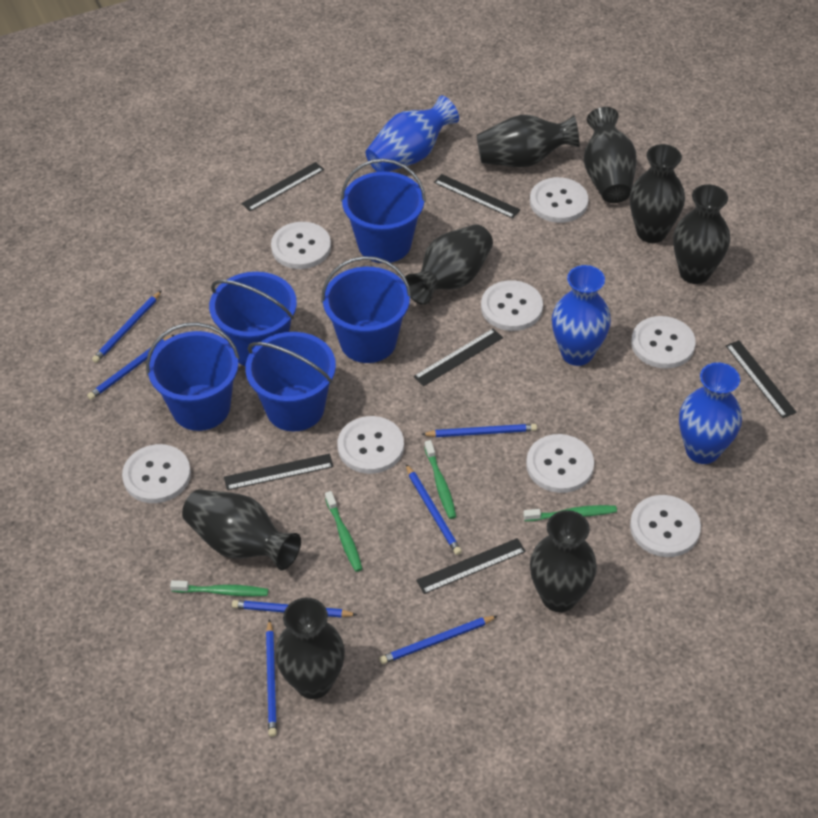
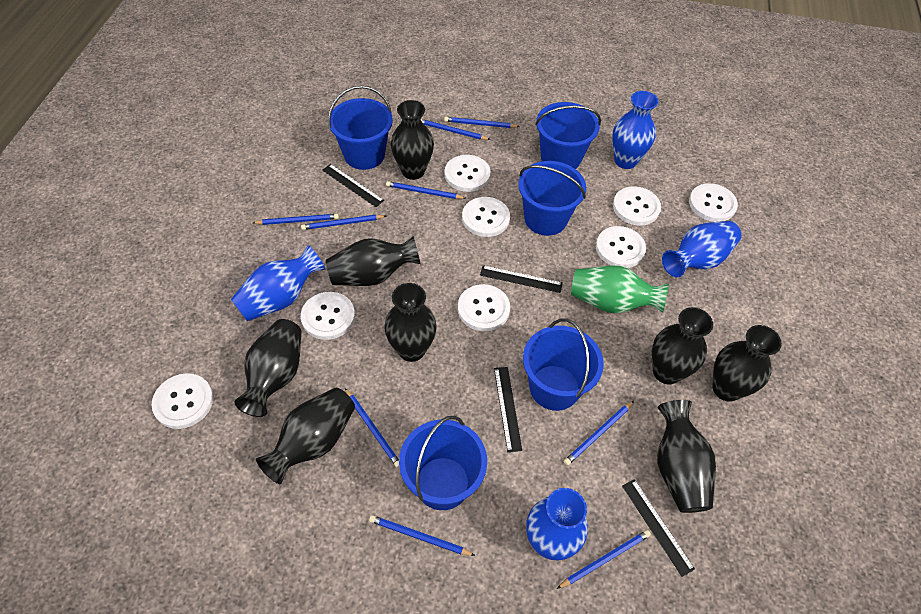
black ruler: [224,454,334,490] [241,162,324,211] [414,328,503,386] [416,538,526,594] [434,174,520,219] [726,340,797,418] = 6 -> [322,164,384,207] [480,265,563,293] [494,367,522,452] [622,479,695,577] = 4
blue pencil: [87,335,174,400] [92,291,161,363] [232,600,357,618] [266,619,277,737] [379,616,497,664] [406,464,462,555] [421,424,537,437] = 7 -> [253,214,339,225] [301,215,386,230] [345,388,399,468] [369,515,475,556] [386,181,465,199] [421,119,491,140] [444,117,520,128] [557,530,651,589] [564,401,634,465] = 9
blue vase: [366,95,459,172] [552,265,611,366] [679,362,742,464] = 3 -> [231,245,325,321] [526,488,588,561] [612,91,658,169] [662,221,741,277] = 4
green toothbrush: [170,580,268,596] [325,491,363,572] [424,440,456,519] [523,505,617,521] = 4 -> none = 0
green vase: none = 0 -> [571,265,669,313] = 1

